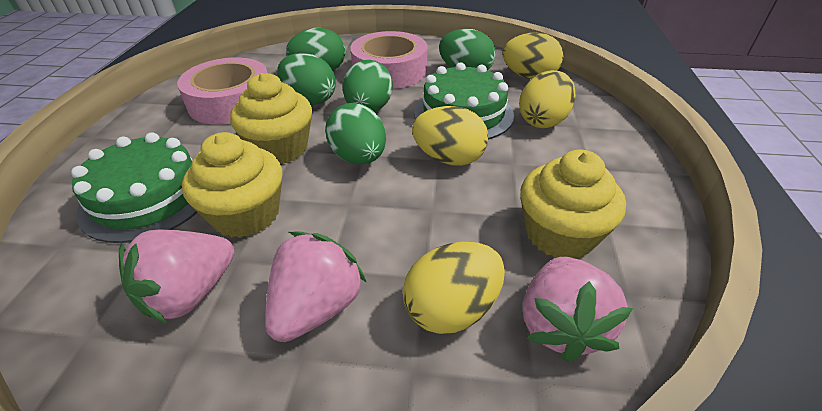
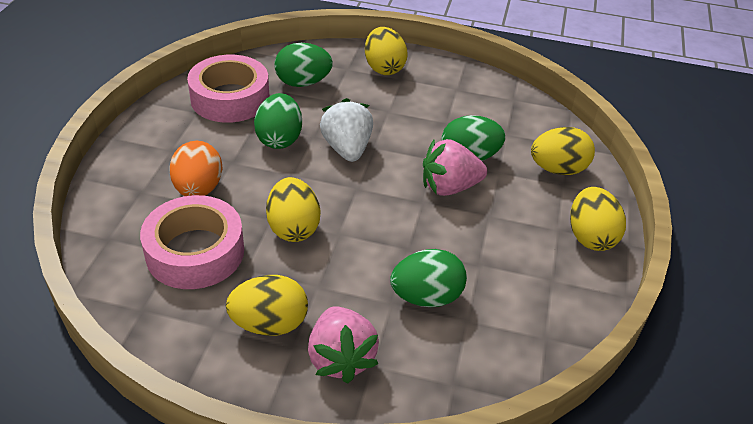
green cake: [71,133,198,243] [414,62,514,140] = 2 -> none = 0
green egg: [277,53,336,105] [286,28,345,71] [325,103,386,165] [343,60,393,112] [439,29,496,71] = 5 -> [254,93,302,149] [275,43,333,87] [390,249,467,307] [441,115,505,161] = 4
orange egg: none = 0 -> [169,141,223,196] = 1
pink strawberry: [119,230,235,324] [265,231,367,342] [523,257,633,362] = 3 -> [308,307,379,383] [423,139,487,196] = 2
white strawberry: none = 0 -> [320,98,373,162] = 1
yellow cupcake: [182,132,282,238] [230,73,312,164] [521,150,626,258] = 3 -> none = 0
yellow egg: [403,242,505,334] [412,106,489,166] [503,33,564,79] [519,70,576,128] = 4 -> [226,275,308,336] [266,177,320,242] [365,27,408,75] [531,127,595,175] [570,187,626,251] = 5

